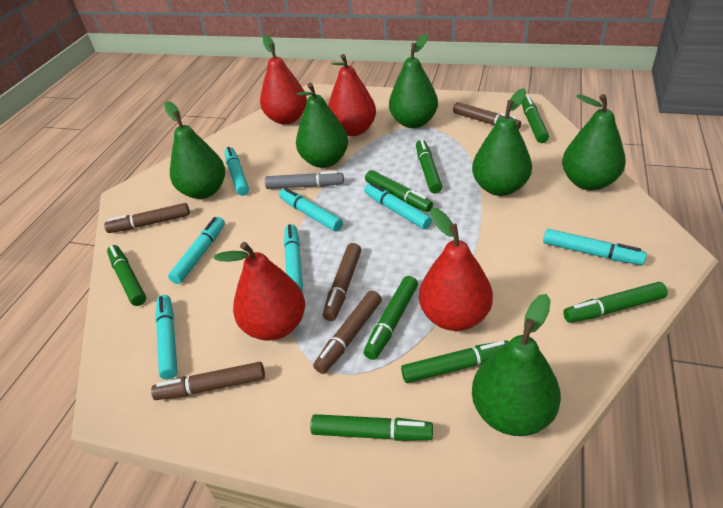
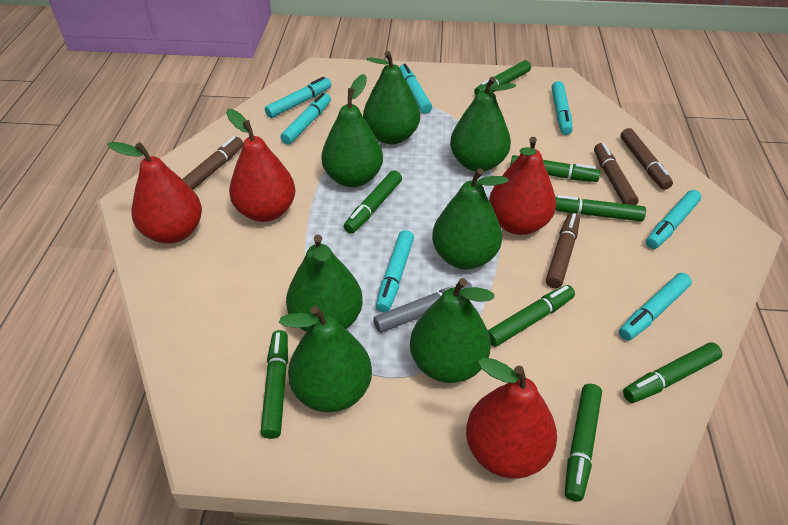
brown marker: [104,203,190,233] [151,362,265,400] [313,290,382,374] [323,243,361,321] [453,102,521,130] = 5 -> [182,136,243,190] [546,213,580,289] [594,143,639,205] [620,128,673,190] = 4
green pear: [164,101,225,199] [296,83,348,168] [389,34,438,128] [472,88,532,196] [472,294,561,436] [562,94,626,190] = 6 -> [279,306,372,412] [286,235,363,332] [321,74,383,187] [363,51,420,144] [410,278,494,383] [432,168,508,269] [450,77,516,172] = 7

